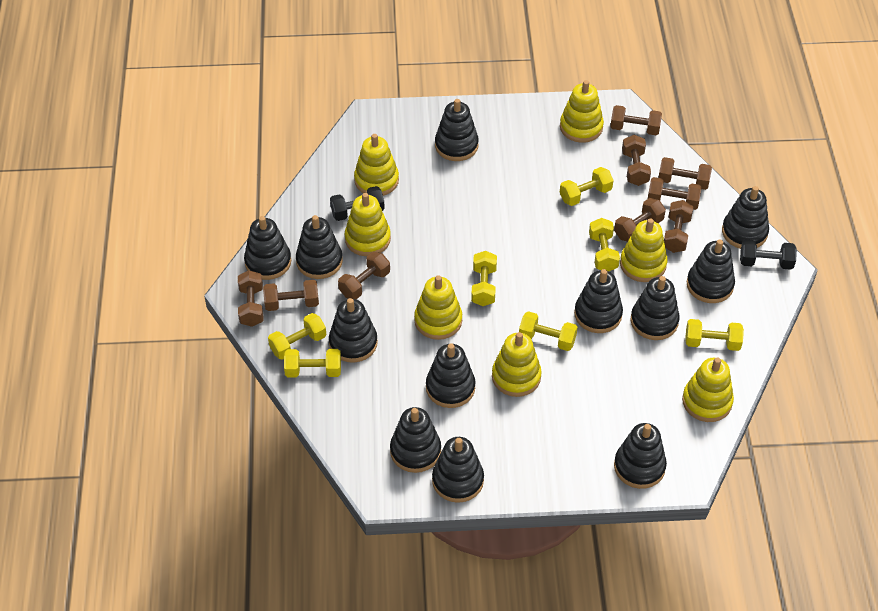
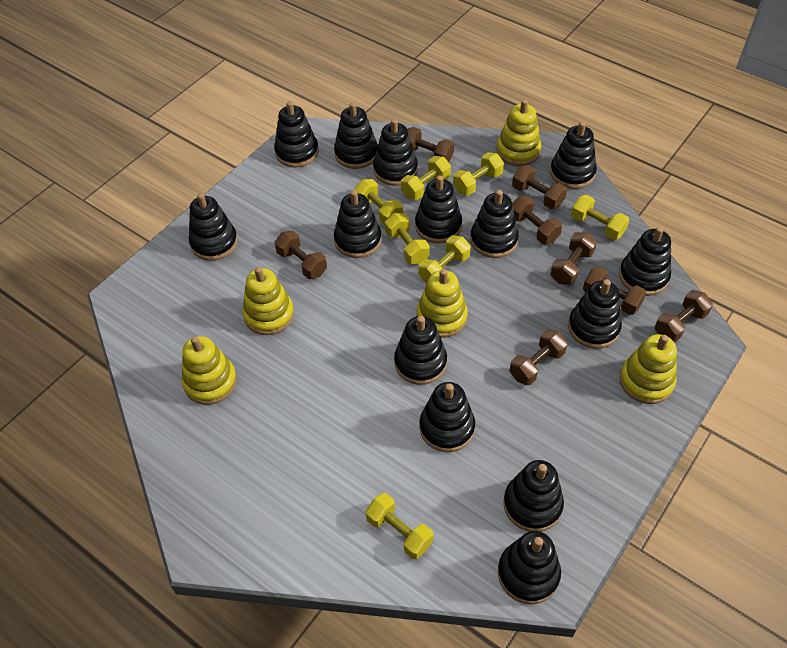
black dumbbell: [330,186,385,221] [740,240,797,270] = 2 -> none = 0
black stacking toy: [244,216,291,280] [296,215,343,279] [329,298,378,363] [390,407,441,473] [426,343,475,408] [432,437,484,503] [435,99,479,161] [574,269,623,333] [614,423,667,489] [631,276,680,340] [687,239,735,303] [722,186,769,249] = 12 -> [189,193,238,261] [274,101,319,167] [334,102,378,169] [334,190,382,258] [373,119,418,186] [394,316,447,385] [415,176,462,243] [419,382,475,452] [470,190,519,258] [498,531,561,604] [503,460,564,532] [550,121,597,189] [568,279,622,349] [619,227,671,296] = 14
brown dumbbell: [238,270,263,327] [263,280,319,311] [338,252,390,299] [610,105,662,135] [614,198,666,242] [622,135,651,186] [648,177,702,210] [658,157,712,190] [664,200,693,253] = 9 -> [275,230,327,279] [407,127,454,162] [509,329,568,385] [512,165,567,209] [512,196,562,244] [550,232,597,285] [583,266,647,315] [655,290,713,342] = 8
yellow stacking toy: [344,193,391,256] [354,134,399,196] [414,275,462,340] [492,332,542,397] [560,80,604,143] [620,218,668,282] [682,358,734,422] = 7 -> [182,336,237,405] [242,267,294,335] [416,269,468,338] [496,99,541,166] [620,334,677,404] = 5

